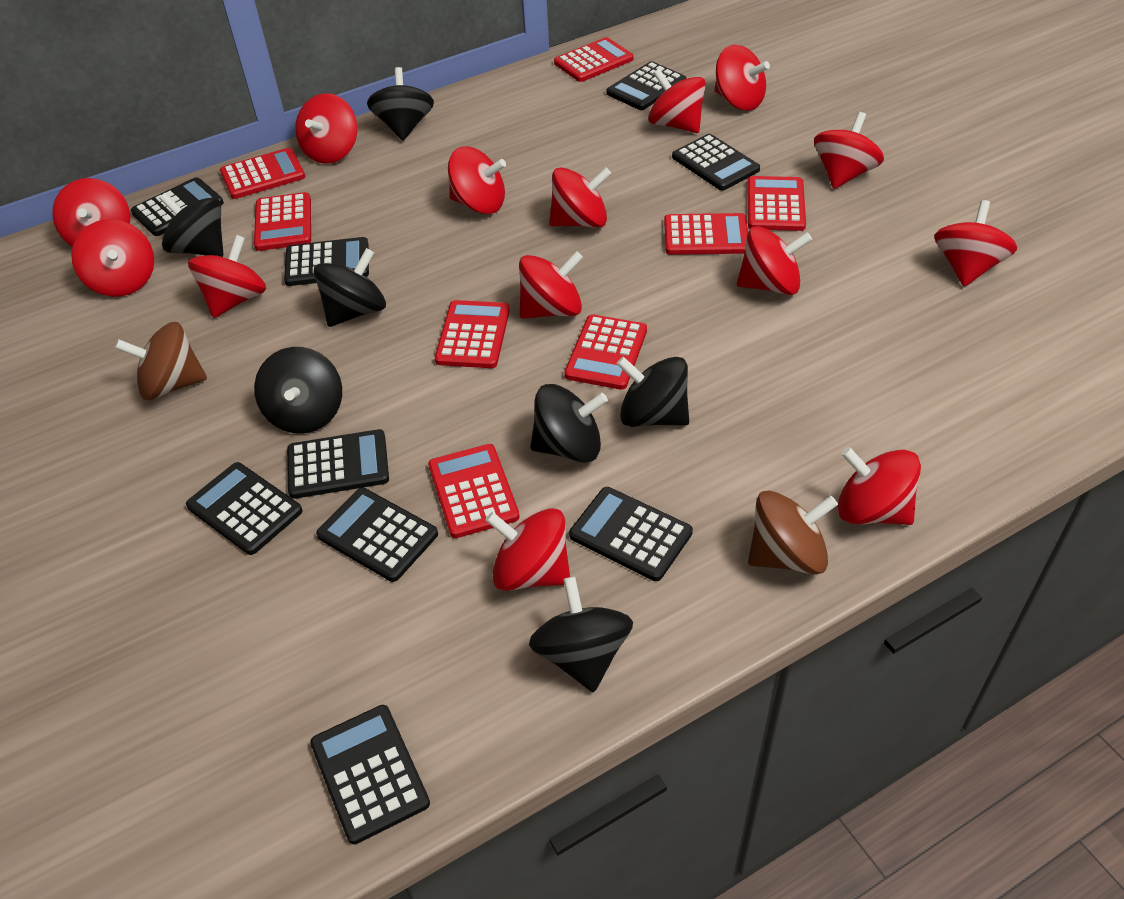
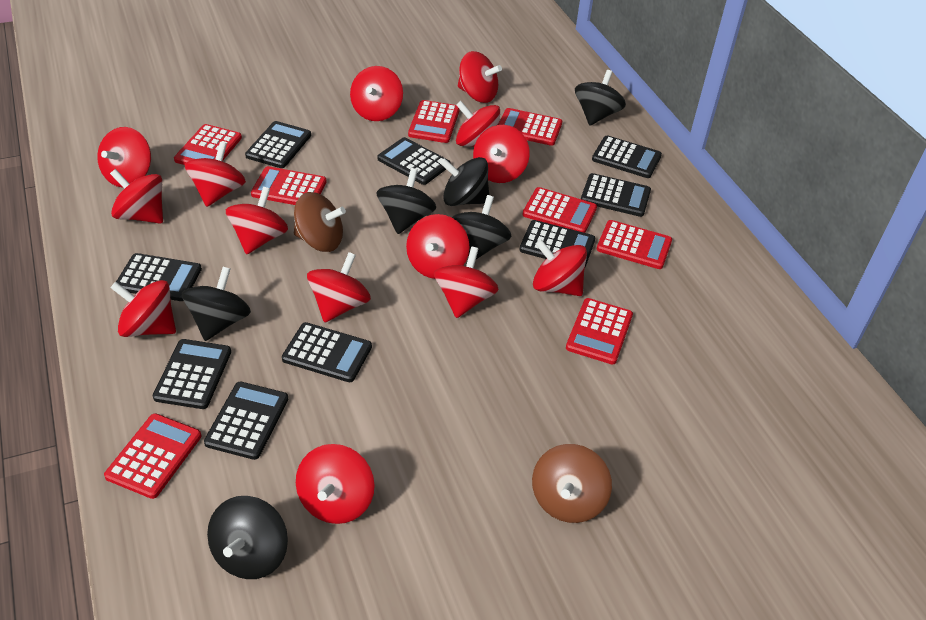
black spinning top: [159,193,223,257] [254,347,342,433] [313,248,386,327] [367,67,434,141] [529,577,633,692] [530,384,608,463] [617,356,689,427] = 7 -> [182,267,251,341] [207,496,288,579] [376,168,436,234] [440,157,489,206] [452,195,512,259] [575,70,626,126] = 6

